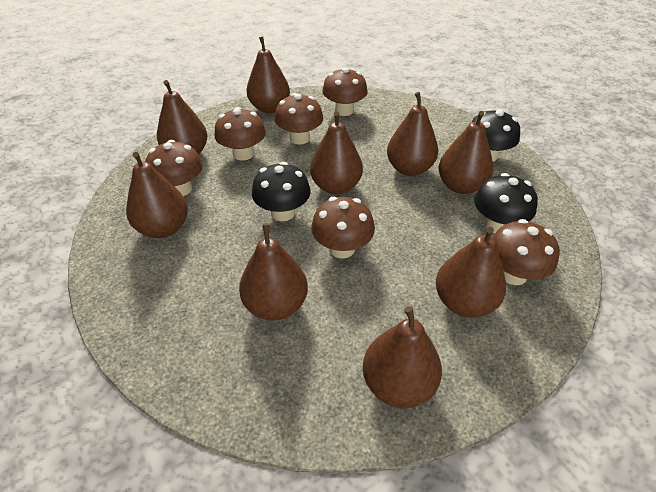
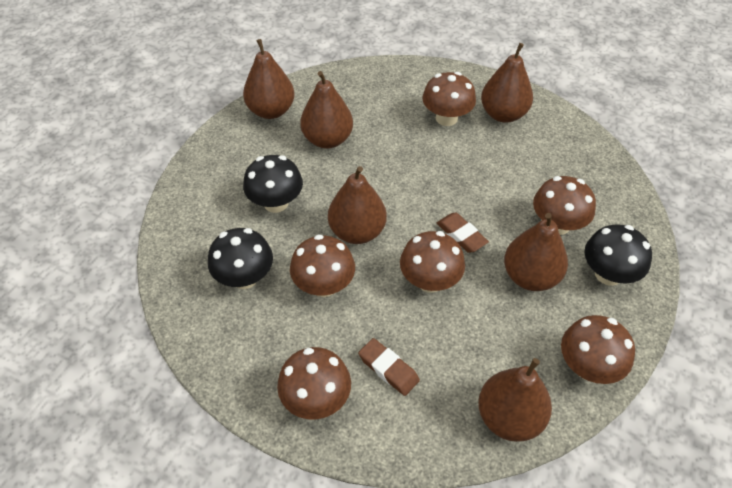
brown eraser: none = 0 -> [358,338,420,396] [437,212,489,253] = 2
brown pear: [126,152,188,238] [157,80,208,155] [239,223,308,321] [247,37,290,113] [310,111,363,194] [363,306,442,408] [387,92,438,176] [436,227,506,318] [439,111,493,194] = 9 -> [243,39,294,119] [300,71,353,149] [328,166,387,244] [478,358,552,442] [481,43,533,123] [504,213,568,291] = 6

